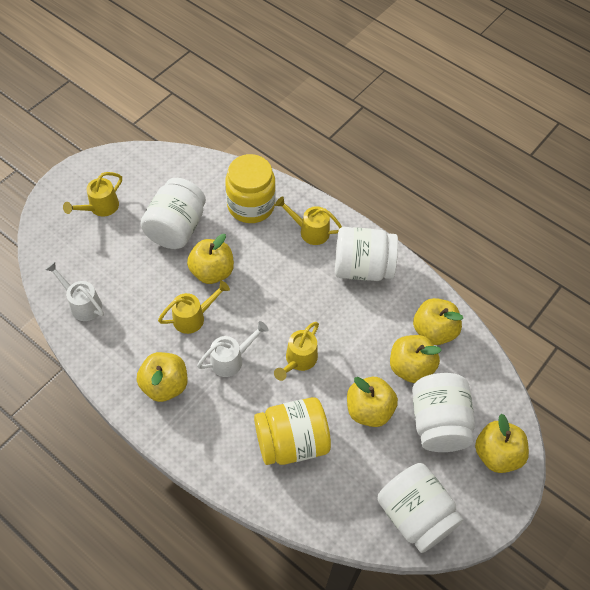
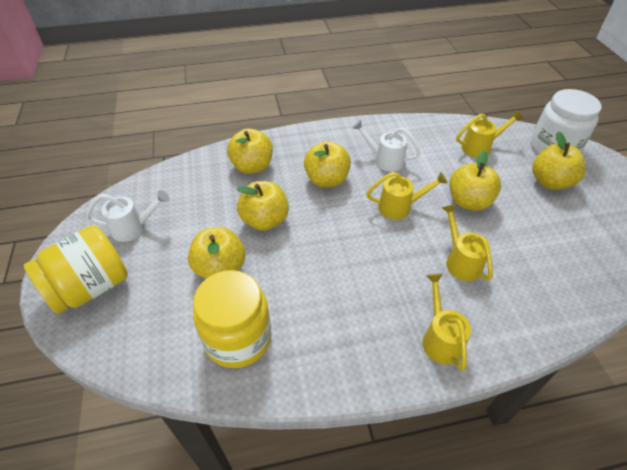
white jar: [140,178,206,249] [335,227,398,281] [377,463,463,553] [412,373,475,452] = 4 -> [531,89,602,154] = 1

